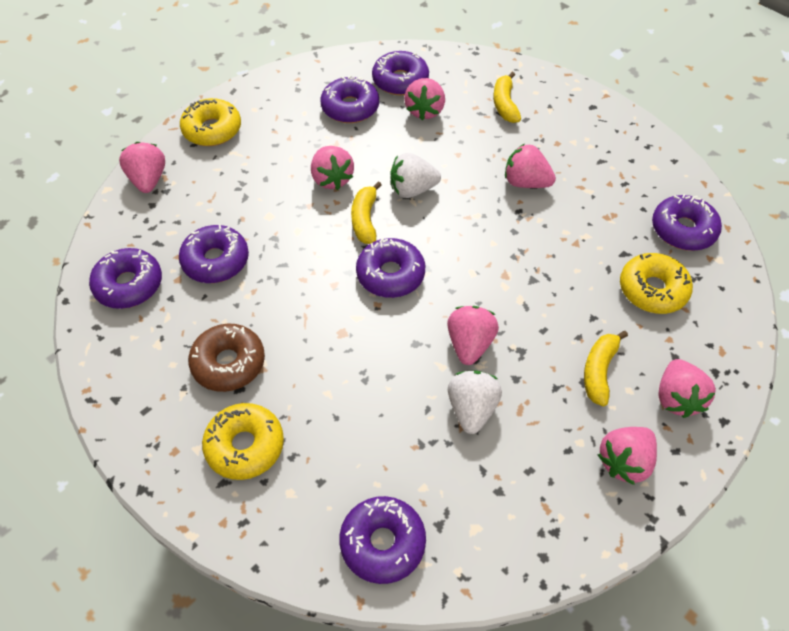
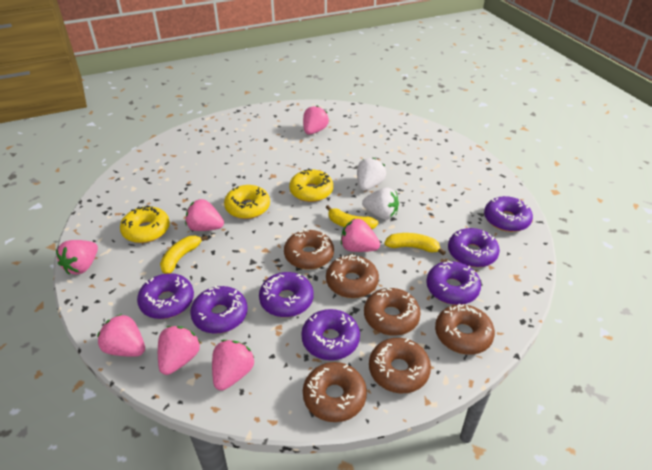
brown donut: [188,324,265,392] = 1 -> [284,229,334,270] [303,362,367,422] [326,254,379,298] [364,287,421,336] [369,338,431,393] [435,303,495,355] = 6

